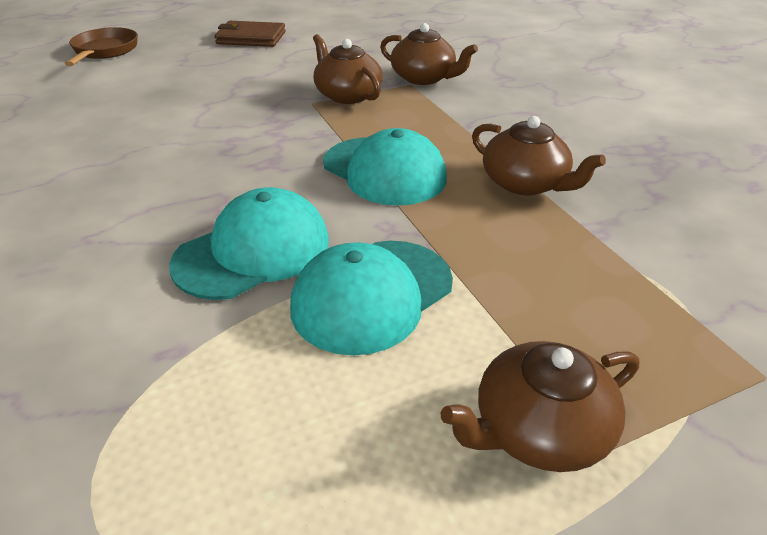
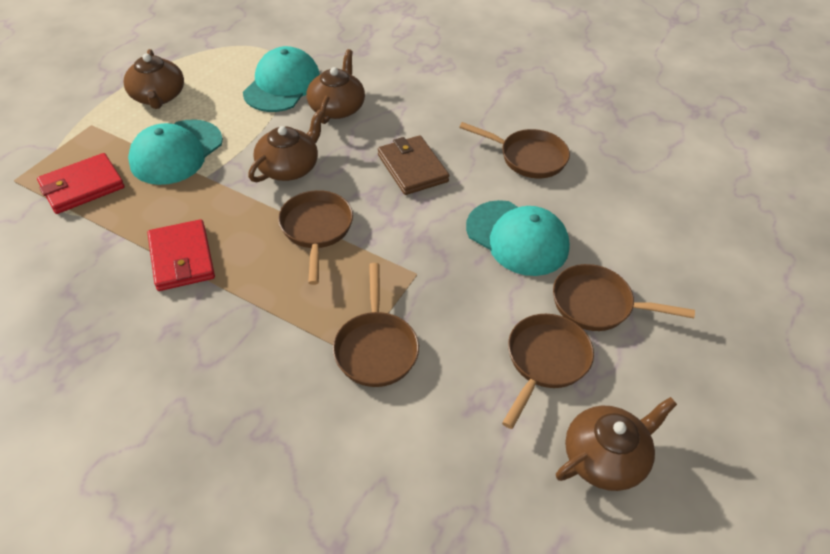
brown pan: [65,27,138,66] = 1 -> [278,190,353,285] [333,263,419,387] [459,122,570,178] [502,314,594,429] [553,264,695,331] = 5
red wallet: none = 0 -> [37,153,125,214] [148,219,215,291] = 2

